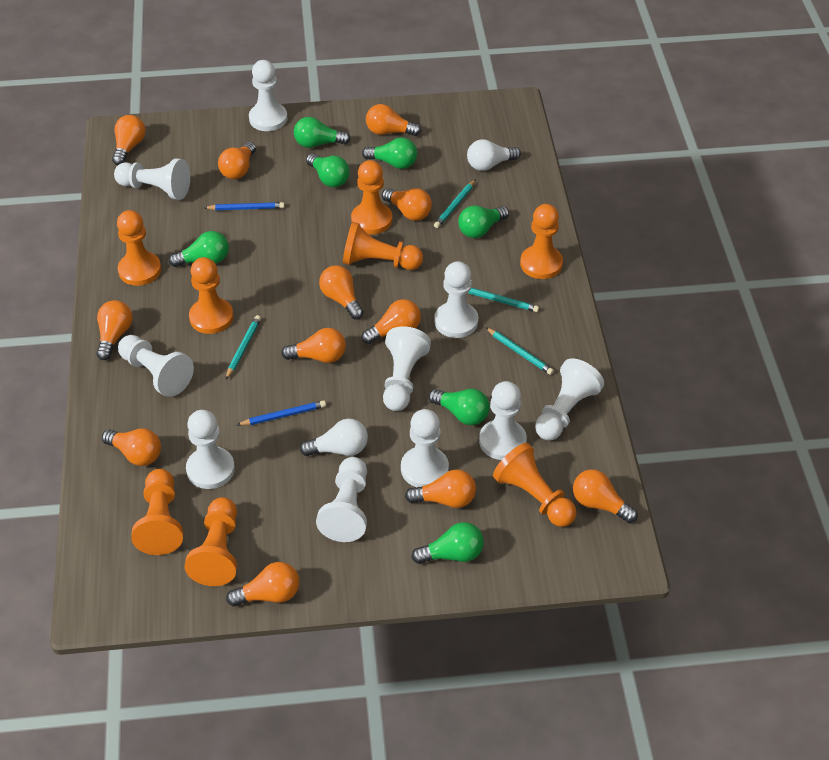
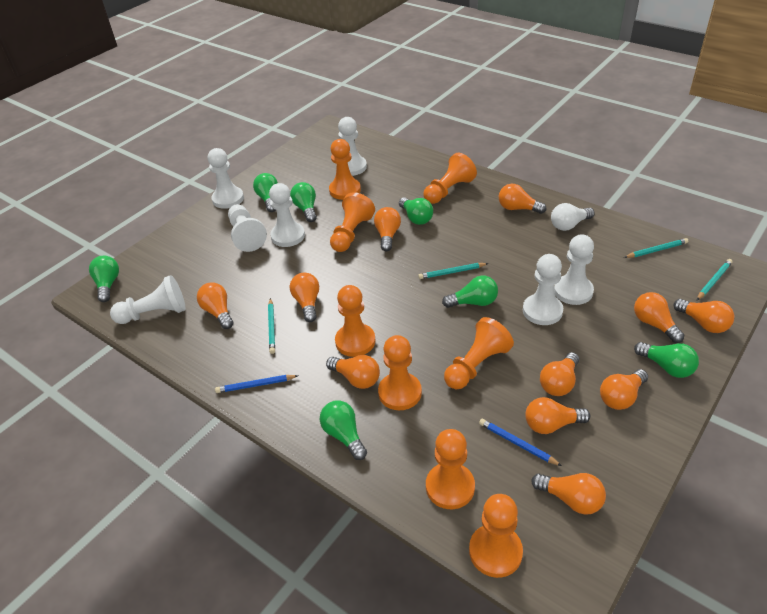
orange light bulb: [96,300,133,360] [102,429,161,466] [112,115,146,165] [218,142,256,179] [226,562,299,606] [281,328,346,363] [319,265,364,319] [361,299,421,344] [366,104,421,136] [382,188,432,221] [405,469,476,508] [573,469,638,523] = 12 -> [197,282,233,329] [290,273,319,322] [326,355,380,389] [374,207,401,251] [499,184,546,214] [525,397,590,434] [531,473,606,515] [540,352,579,396] [600,369,648,410] [634,292,684,343] [673,299,734,333] = 11
white light bulb: [300,419,368,456] [467,139,521,171] = 2 -> [551,203,595,231] = 1
white pawn: [114,159,190,200] [118,335,194,397] [186,410,235,489] [249,60,287,131] [316,457,367,542] [383,326,431,411] [401,409,449,487] [434,261,478,338] [479,381,527,460] [535,358,604,441] = 10 -> [110,275,185,324] [208,148,244,209] [228,204,267,252] [269,183,305,247] [338,117,367,176] [523,254,563,325] [554,234,594,305] = 7

